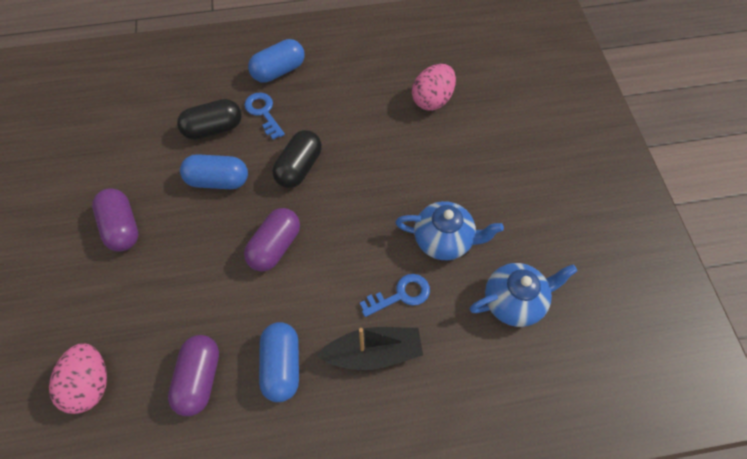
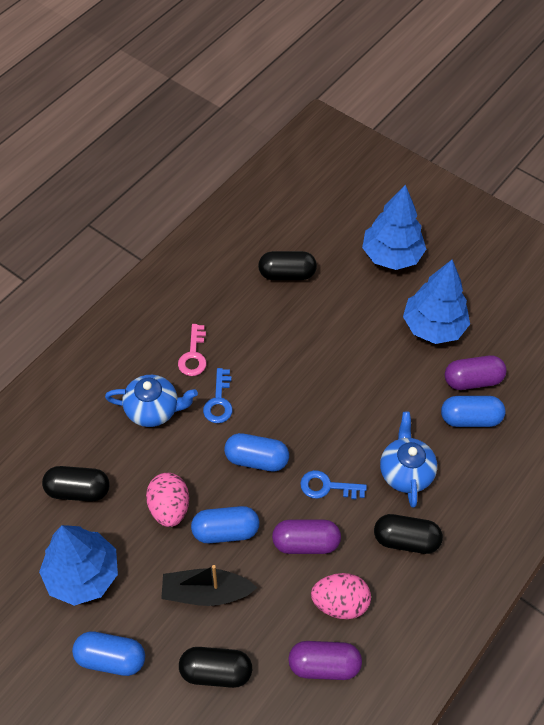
black capsule: [177,99,242,140] [272,130,322,188] = 2 -> [42,466,110,502] [179,647,252,688] [258,251,317,280] [374,514,443,554] = 4
blue capsule: [180,154,248,189] [248,39,305,83] [259,322,299,402] = 3 -> [72,631,145,676] [191,506,259,543] [224,433,289,471] [441,396,505,427] = 4
blue tree: none = 0 -> [39,525,118,606] [362,185,426,270] [403,260,470,344] = 3
pink key: none = 0 -> [178,324,207,376] = 1

